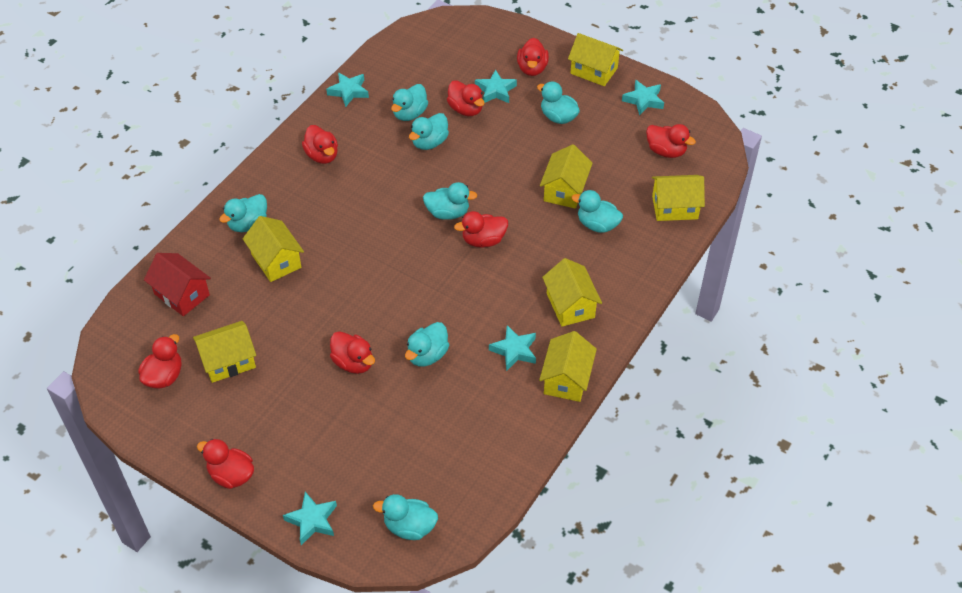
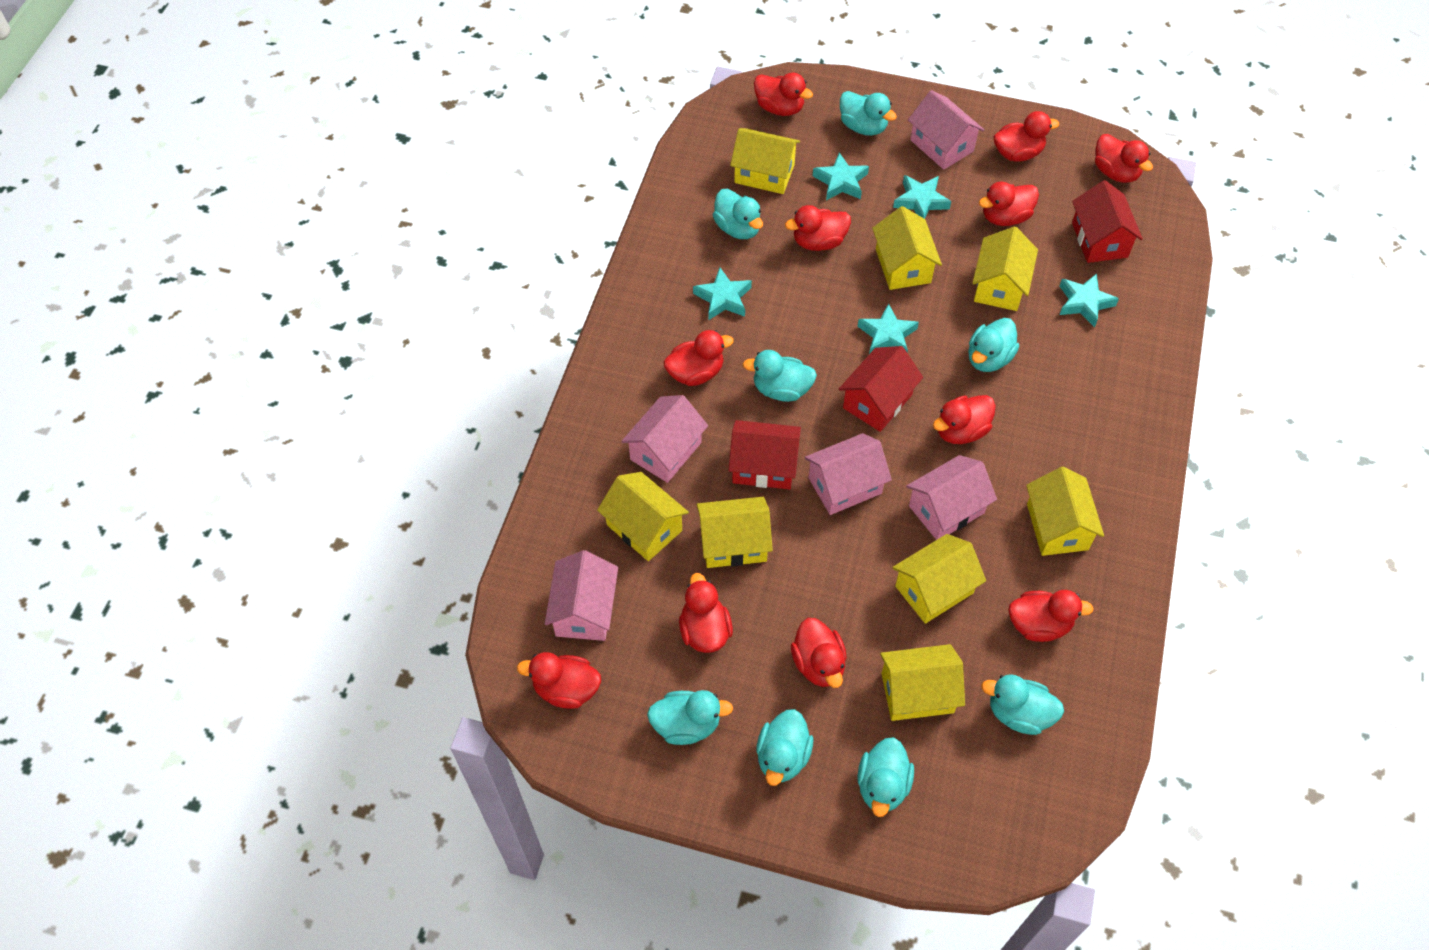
pink house: none = 0 -> [545,550,618,641] [621,395,708,483] [804,433,892,515] [906,455,997,540] [908,90,984,170] = 5
red duck: [138,334,181,389] [197,439,254,489] [302,125,338,164] [330,331,375,374] [447,80,485,116] [454,211,508,248] [517,38,549,76] [646,124,696,158] = 8 -> [517,652,601,709] [664,330,734,386] [679,573,733,653] [754,72,813,116] [785,205,851,251] [791,618,847,688] [933,395,996,444] [979,182,1039,226] [993,111,1059,162] [1008,590,1094,642] [1095,134,1153,183] = 11
red house: [144,253,211,316] = 1 -> [728,420,801,489] [839,346,923,432] [1072,180,1143,263] = 3
yellow house: [193,321,256,383] [243,216,304,282] [539,331,597,402] [540,144,593,209] [542,258,602,327] [568,33,623,86] [652,175,705,221] = 7 -> [597,472,689,561] [697,497,773,568] [730,128,800,194] [872,206,942,290] [880,644,965,721] [892,534,986,624] [973,226,1038,311] [1026,466,1104,556] = 8

